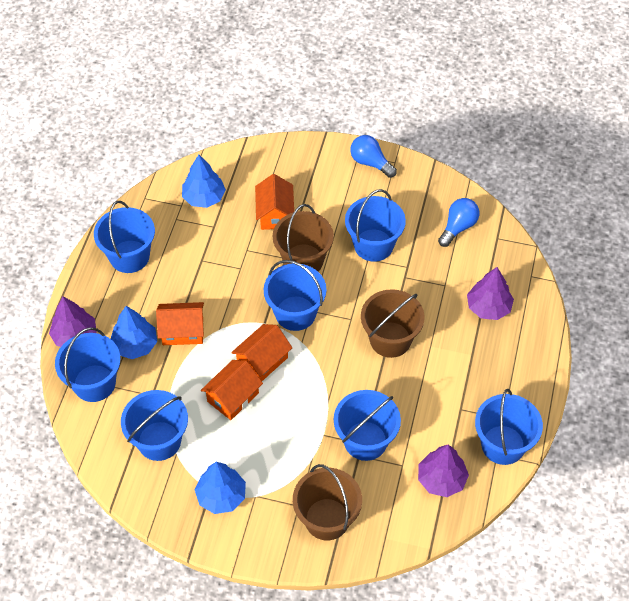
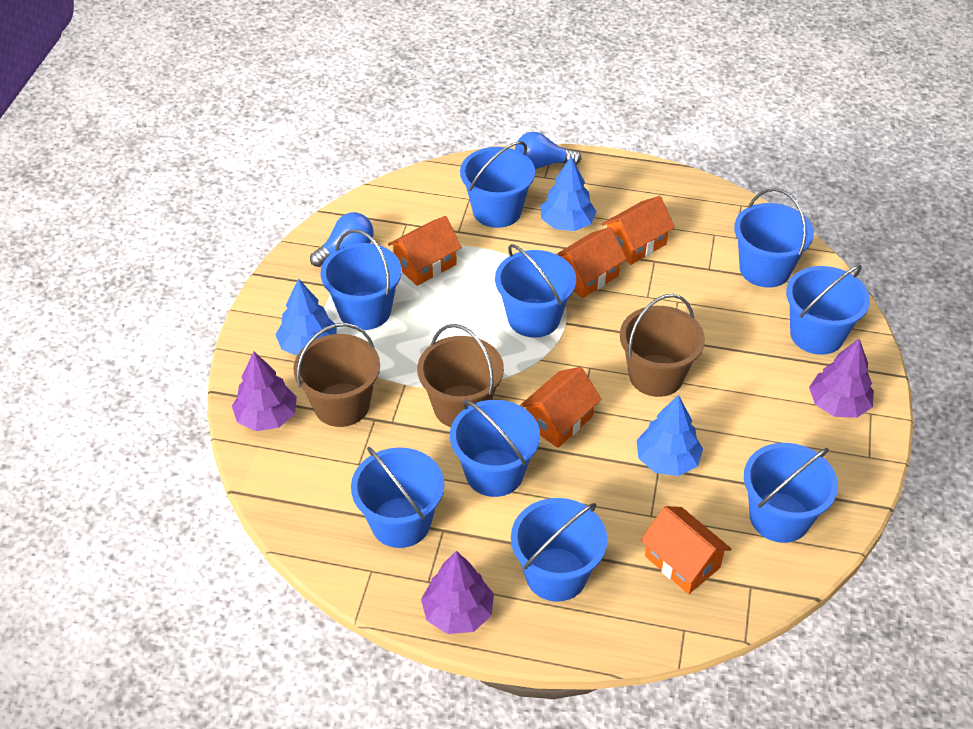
blue bucket: [55,327,121,402] [94,201,155,273] [121,390,188,461] [264,260,326,331] [334,390,401,461] [345,189,406,262] [475,389,543,465] = 7 -> [321,229,402,330] [351,447,444,548] [450,399,540,497] [460,141,535,228] [495,244,576,338] [511,498,607,602] [734,188,814,288] [744,443,838,543] [786,265,870,355] = 9
orange house: [156,302,204,345] [201,360,263,420] [231,324,292,381] [255,174,294,230] = 4 -> [388,216,462,286] [520,367,601,448] [557,227,627,298] [601,196,675,265] [641,506,732,594] = 5

